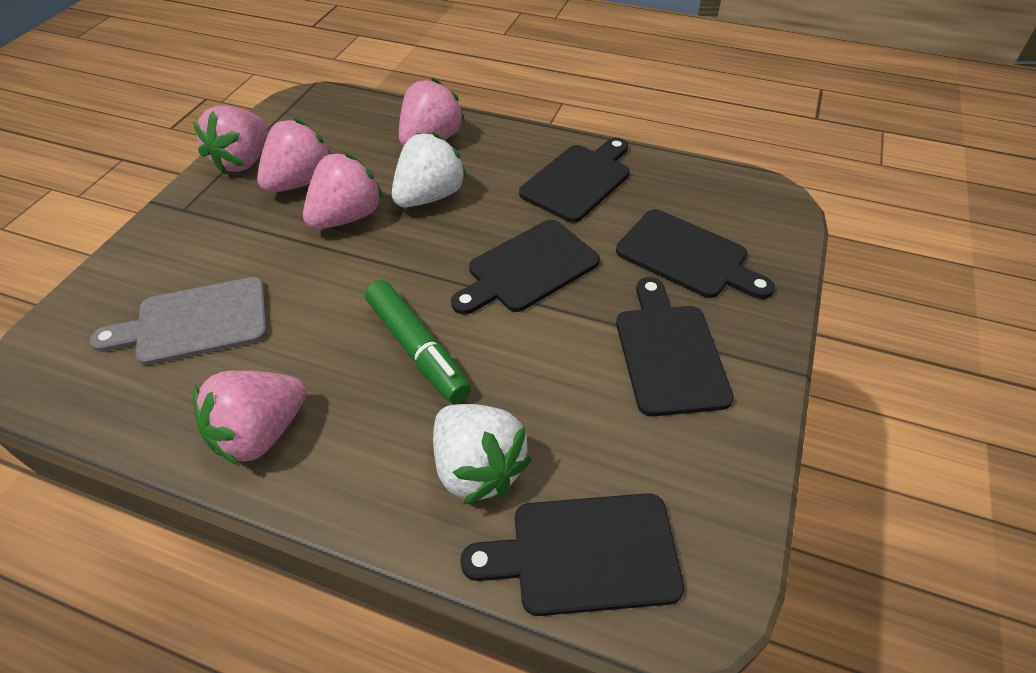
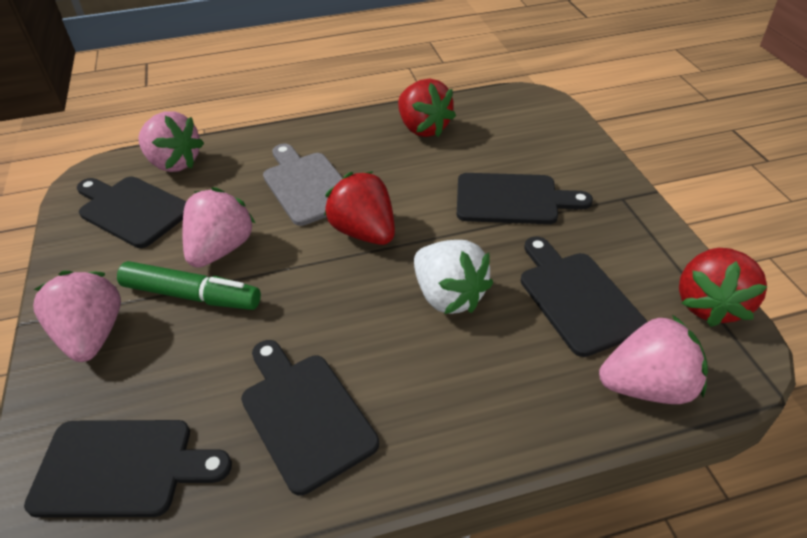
pink strawberry: [193,106,267,174] [193,370,306,466] [257,118,331,193] [303,152,384,229] [399,77,465,147] = 5 -> [33,271,121,362] [138,111,204,172] [182,187,256,268] [599,315,708,404] = 4
red strawberry: none = 0 -> [324,171,395,245] [398,79,456,137] [679,248,768,327] = 3
white strawberry: [392,132,467,207] [433,404,532,505] = 2 -> [414,240,493,314] = 1

